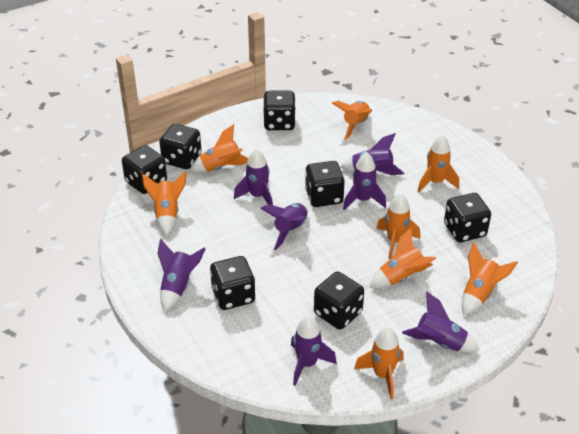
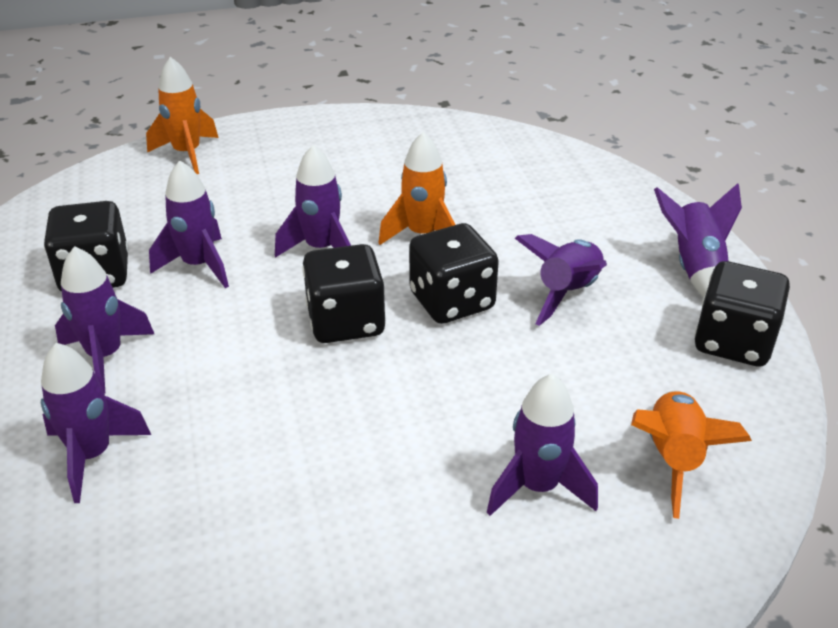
black dice: [122,145,167,194] [159,124,202,169] [210,256,255,310] [263,91,296,130] [305,161,345,207] [314,271,364,330] [444,193,491,242] = 7 -> [44,201,129,292] [302,244,386,343] [409,223,499,324] [695,261,790,367] = 4
orange rocket: [142,171,187,236] [189,124,248,173] [332,101,372,140] [354,327,404,399] [369,228,436,288] [376,193,420,259] [417,134,459,192] [462,243,518,315] = 8 -> [146,57,219,174] [379,132,456,245] [631,391,752,519] = 3

